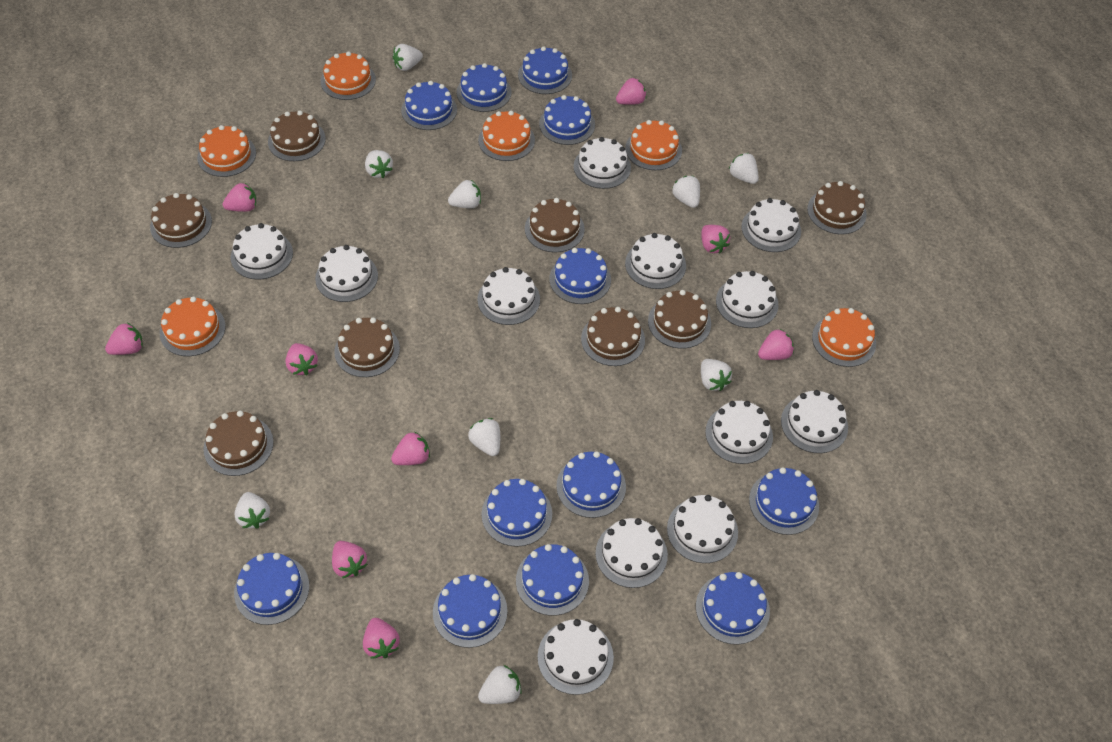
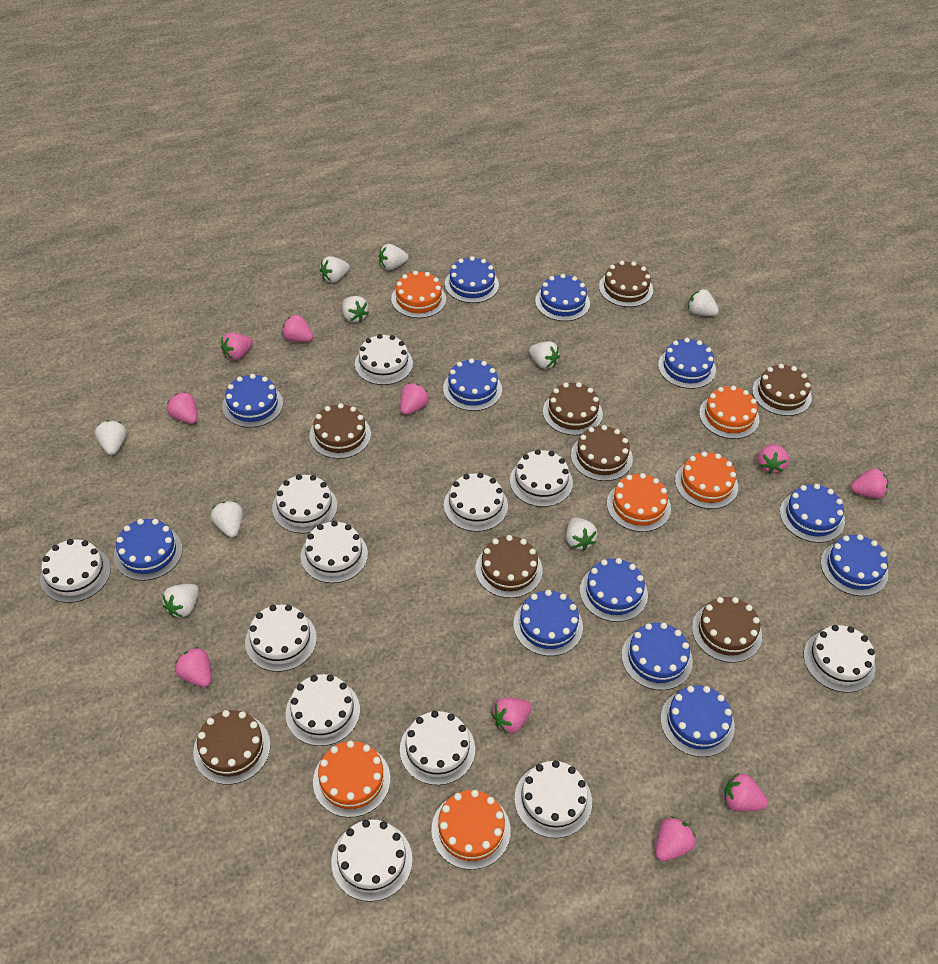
pink strawberry: [105,323,143,355] [223,183,257,212] [286,343,318,375] [332,541,367,578] [363,618,400,658] [391,431,430,465] [616,78,646,105] [701,225,730,254] [758,329,794,360] = 9 -> [167,392,198,424] [175,647,211,687] [221,332,253,360] [282,314,314,342] [400,383,429,415] [492,697,532,734] [656,816,696,861] [724,773,768,812] [758,444,789,474] [851,468,888,499] = 10

